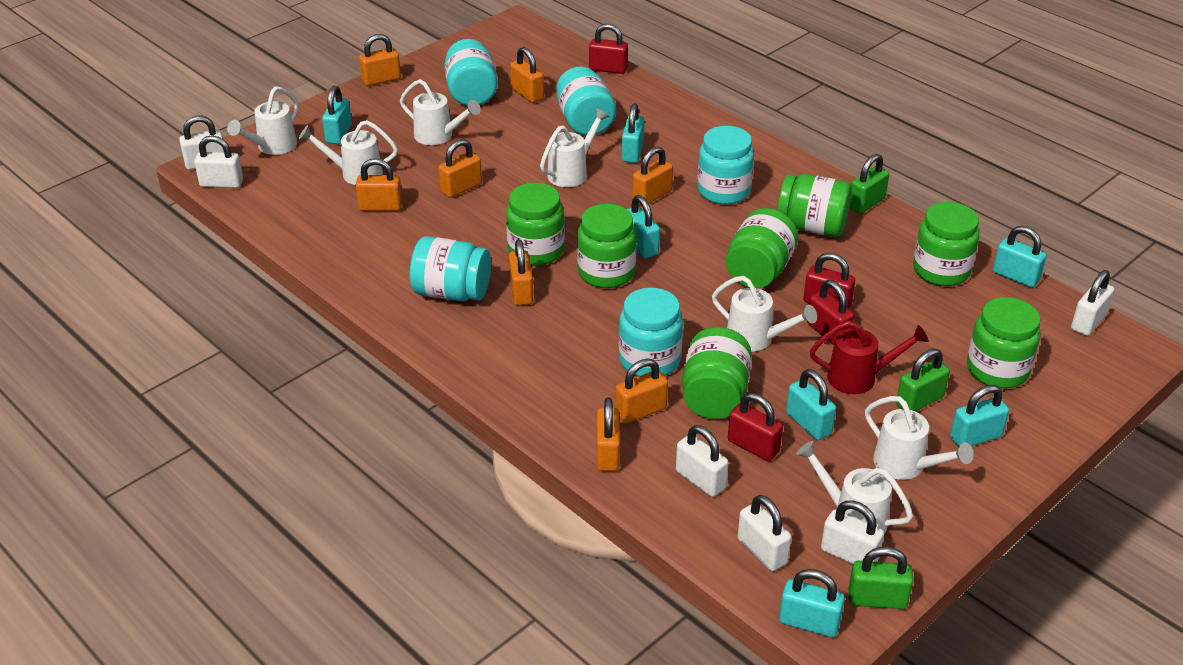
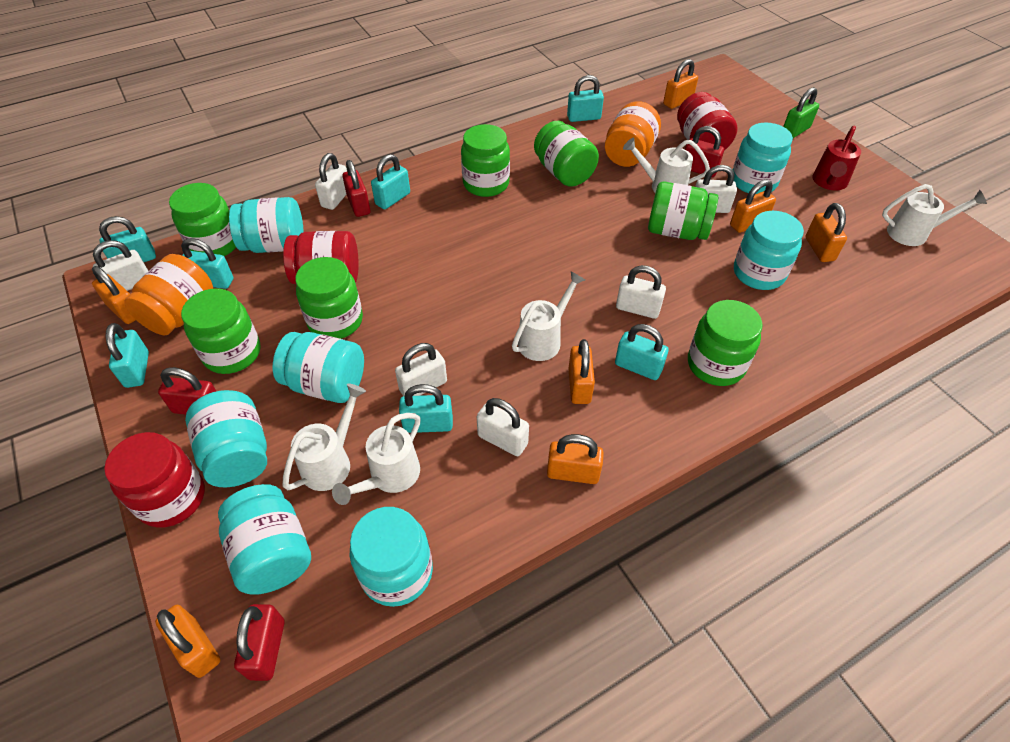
green padlock: [848,547,913,609] [849,154,889,214] [896,348,950,412] = 3 -> [783,87,819,138] = 1
orange jar: none = 0 -> [124,254,213,335] [605,101,661,167] = 2
orange padlock: [356,158,403,211] [359,34,401,86] [438,139,482,198] [509,239,533,306] [510,47,544,103] [597,398,620,471] [615,358,668,423] [632,146,673,205] = 8 -> [92,266,136,324] [155,605,220,678] [547,434,604,484] [568,339,595,404] [663,59,698,109] [730,179,776,233] [805,203,847,262] = 7
red jar: none = 0 -> [104,432,205,528] [283,231,359,284] [677,92,738,150] = 3
turquoise jar: [410,236,491,301] [444,39,498,106] [556,66,616,135] [619,288,683,376] [697,126,754,204] = 5 -> [185,390,267,488] [218,484,311,595] [229,197,304,253] [273,332,364,403] [350,507,433,607] [733,122,793,194] [734,211,804,290] = 7
white watering can: [227,86,299,155] [299,120,398,185] [400,79,481,145] [540,108,609,187] [712,276,817,352] [796,441,913,534] [865,396,974,480] = 7 -> [282,383,366,491] [332,413,420,505] [512,271,585,361] [623,138,710,193] [882,184,987,246] = 5

